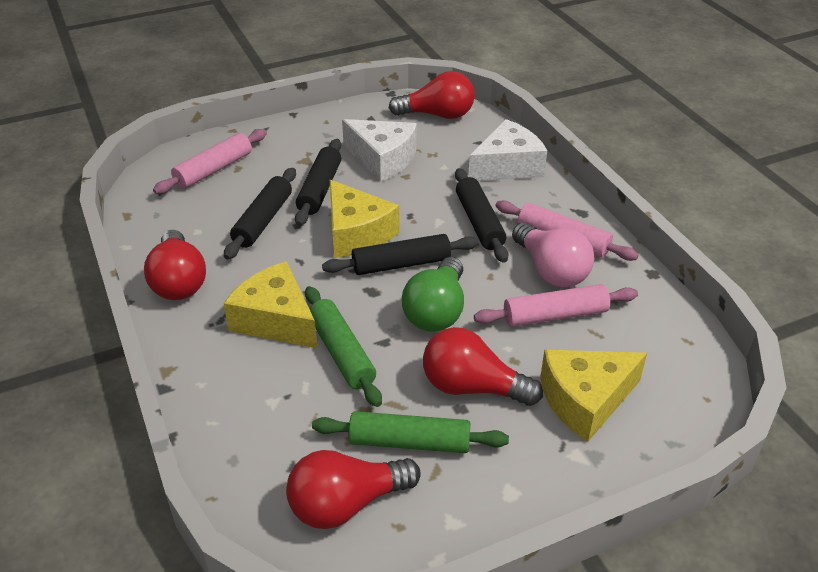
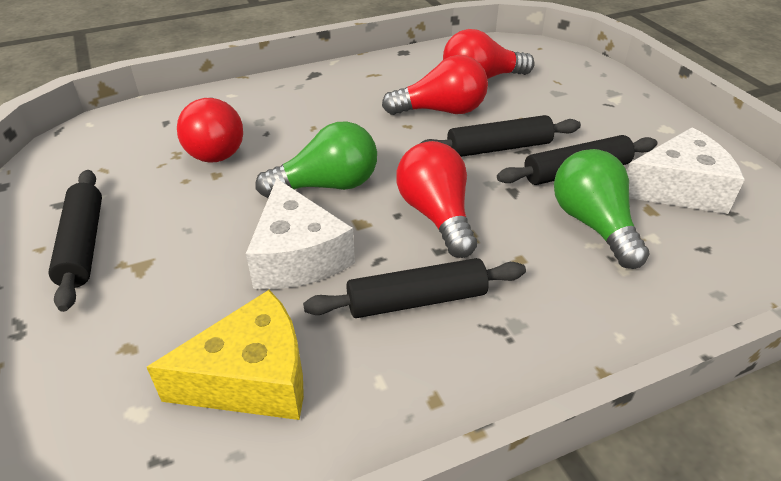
green light bulb: [402,257,464,332] = 1 -> [256,121,377,198] [554,149,650,269] = 2
green rolling pin: [305,286,382,407] [312,411,509,453] = 2 -> none = 0
pink light bulb: [512,222,594,287] = 1 -> none = 0
pink rolling pin: [153,129,267,194] [474,284,638,327] [495,200,639,261] = 3 -> none = 0
yellow cheese: [223,261,318,348] [330,180,399,258] [540,349,647,442] = 3 -> [147,290,304,420] = 1

